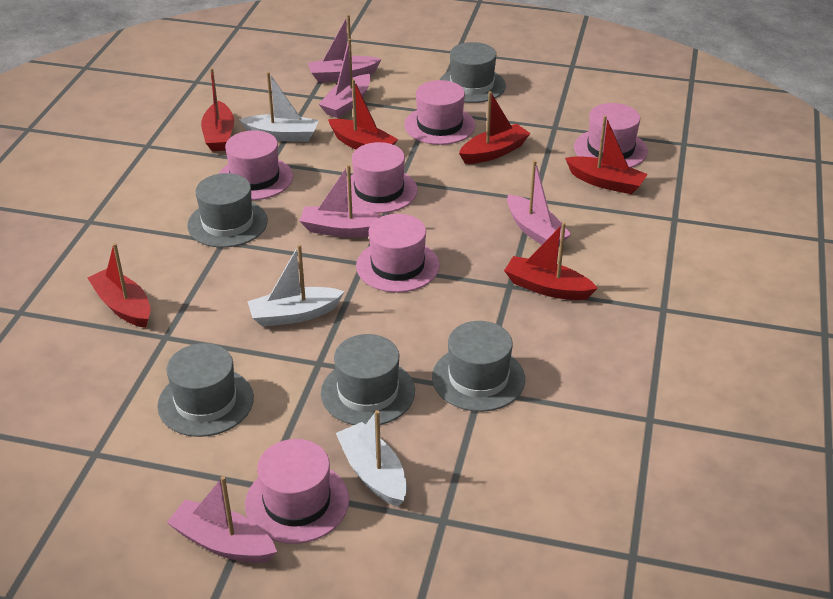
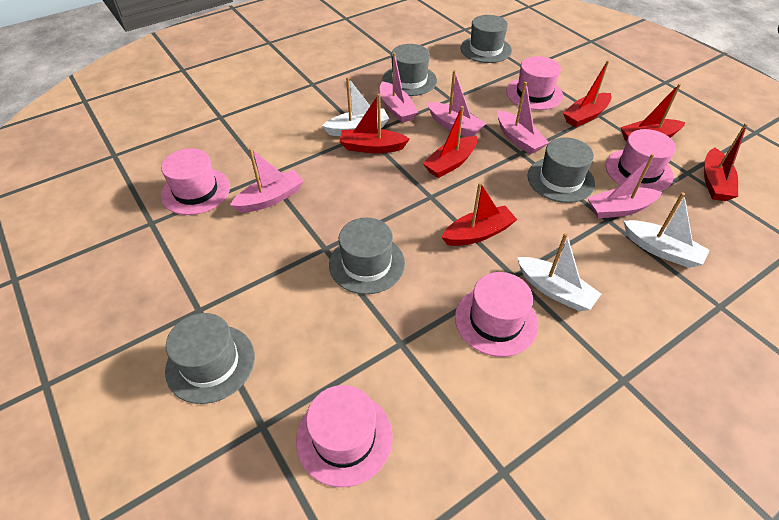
pink hat: [219,130,293,200] [245,439,349,544] [347,142,418,213] [356,214,440,293] [404,80,476,145] [574,103,648,168] = 6 -> [161,148,230,215] [296,385,392,487] [455,272,538,357] [506,56,563,110] [605,129,676,192] = 5

